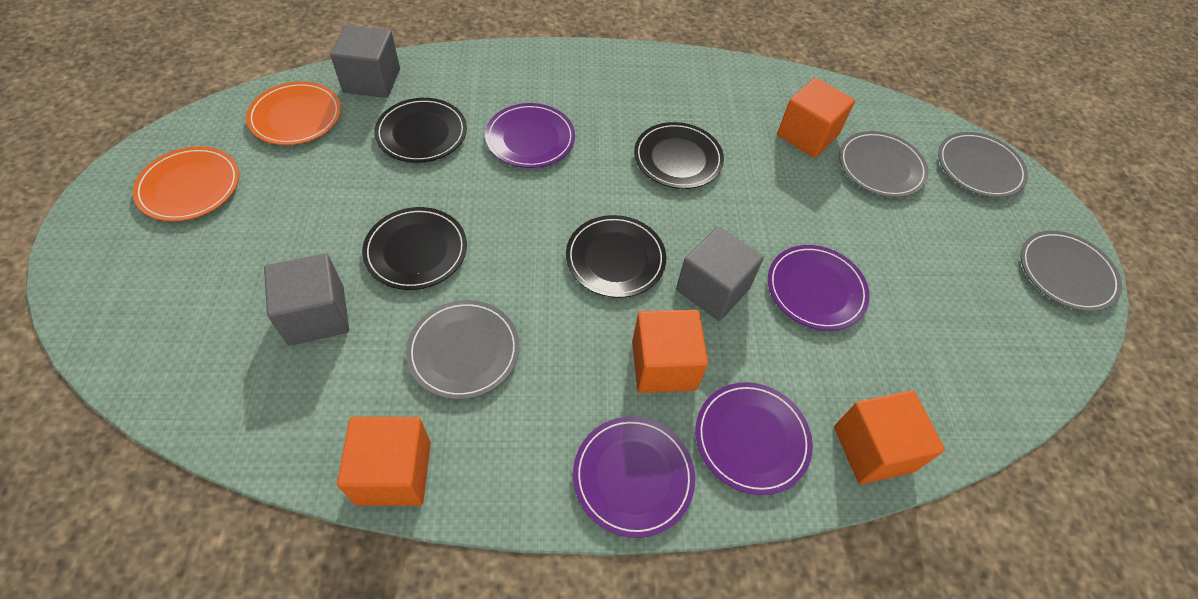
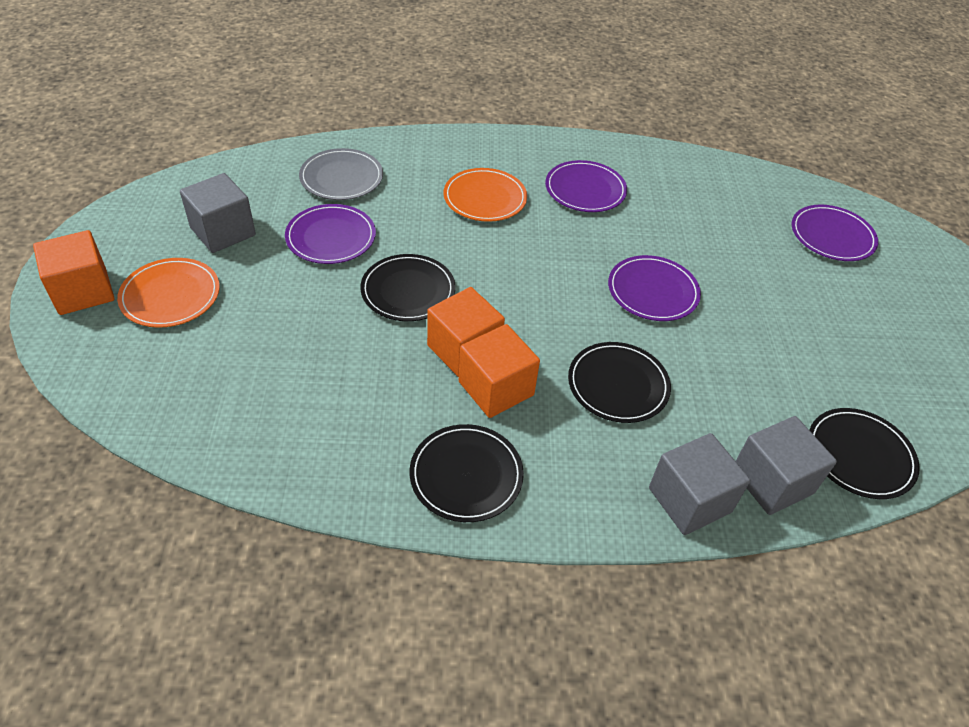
grey plate: [406,300,519,399] [839,131,929,197] [938,132,1028,197] [1020,231,1122,311] = 4 -> [299,148,383,200] = 1
orange cube: [337,417,431,506] [632,310,708,393] [777,78,855,158] [834,390,945,484] = 4 -> [33,230,114,315] [427,287,505,377] [459,324,540,418] = 3

